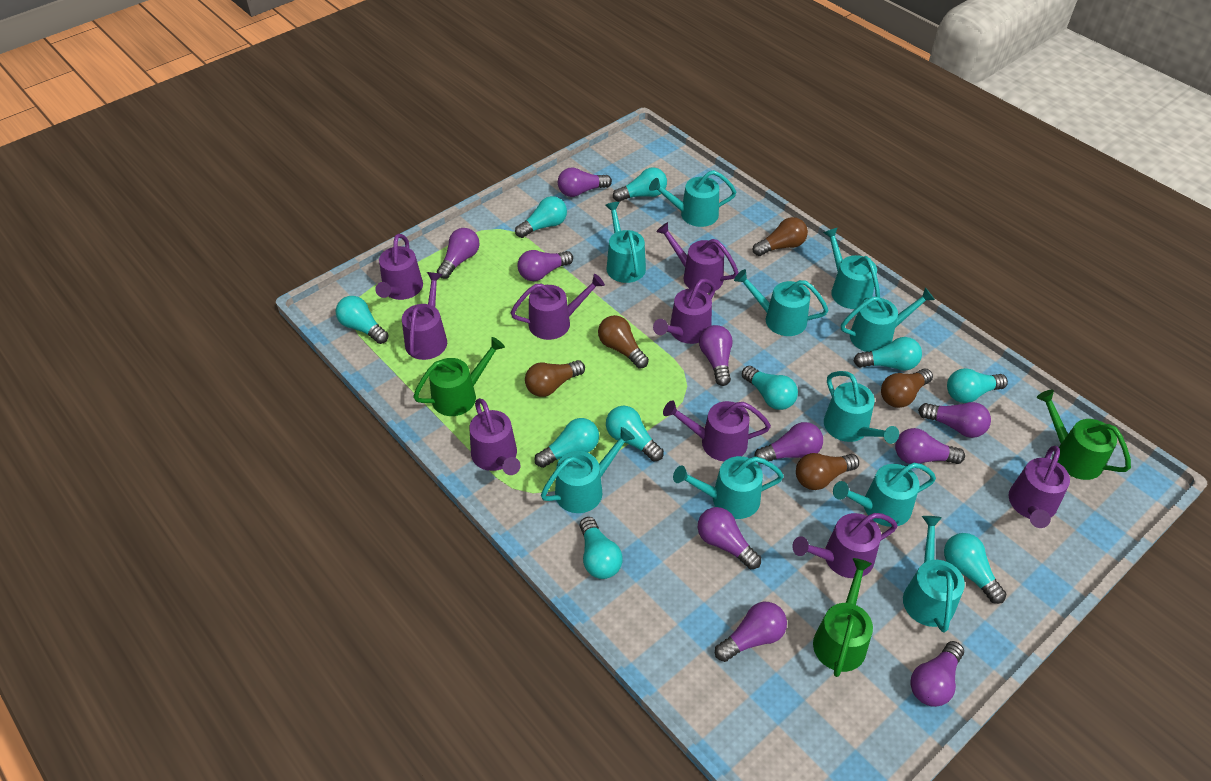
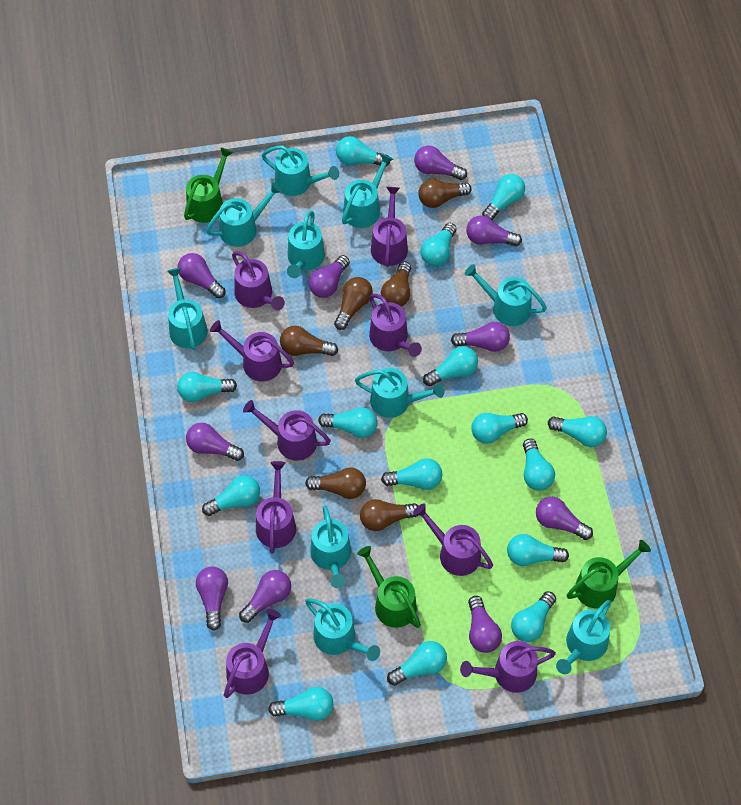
brown light bulb: [525,360,585,397] [598,315,649,369] [753,217,808,256] [796,453,859,490] [881,369,933,408] = 5 -> [280,326,338,356] [305,467,366,499] [334,277,373,330] [360,499,418,531] [381,261,411,307] [418,179,472,208] = 6
turquoise light bulb: [336,296,388,344] [515,196,567,238] [535,418,599,468] [580,517,623,579] [606,406,664,462] [613,167,667,202] [742,366,798,410] [854,337,922,371] [944,533,1006,604] [947,368,1008,403] = 10 -> [177,372,237,402] [202,475,260,516] [268,687,333,721] [318,407,378,438] [336,136,390,166] [381,458,442,490] [387,641,447,686] [421,223,457,266] [423,346,478,386] [471,413,528,443] [482,174,525,220] [507,534,569,566] [511,591,556,642] [523,439,555,491] [548,416,607,447] = 15

